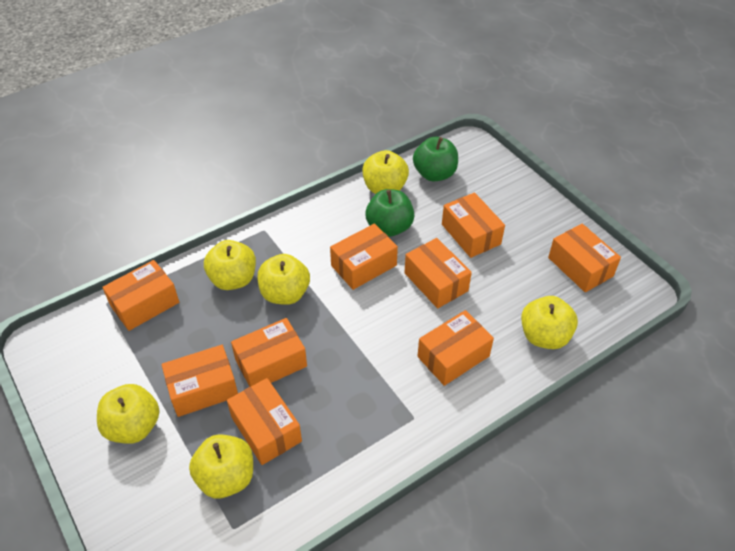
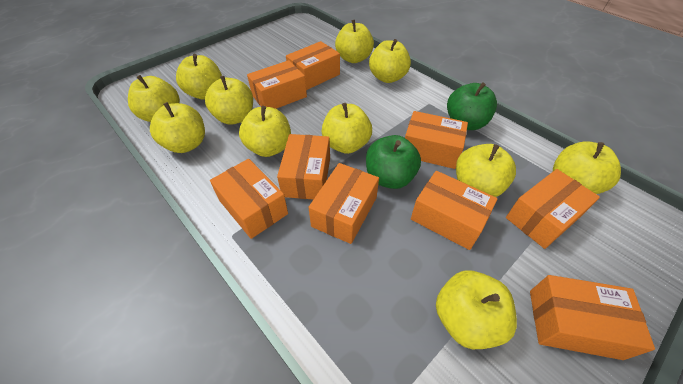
yellow apple: [97,384,160,444] [189,434,253,499] [204,240,256,290] [257,254,310,305] [362,150,409,194] [521,296,578,349] = 6 -> [128,75,180,122] [150,102,205,153] [176,54,222,100] [205,76,253,125] [239,106,291,157] [321,103,372,154] [335,20,374,63] [369,39,411,83] [436,271,517,349] [456,144,516,197] [553,142,621,194] = 11

